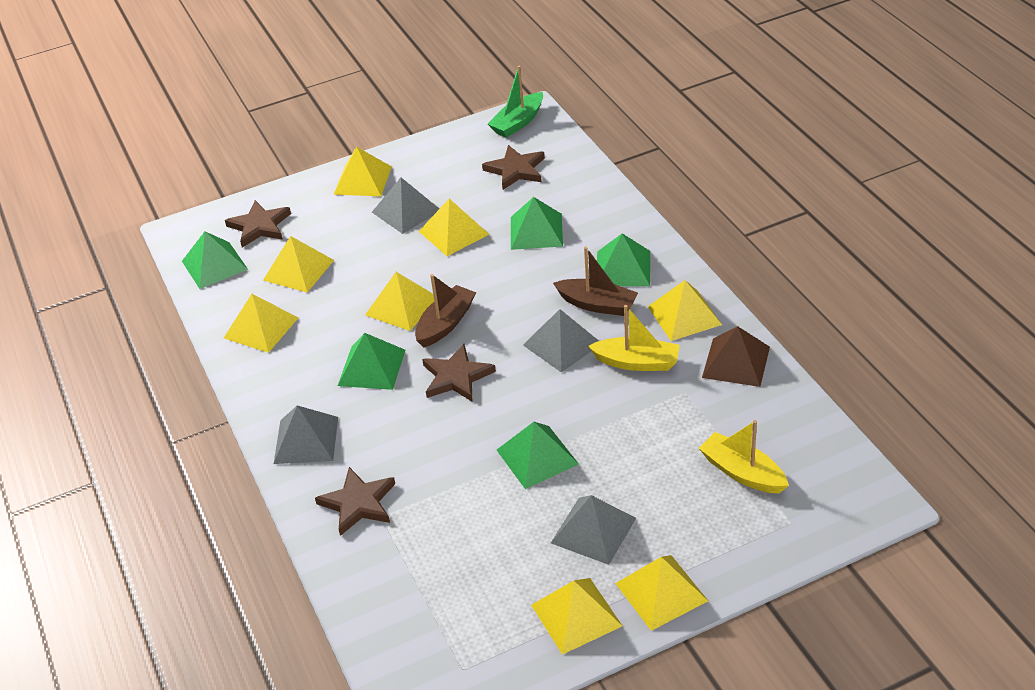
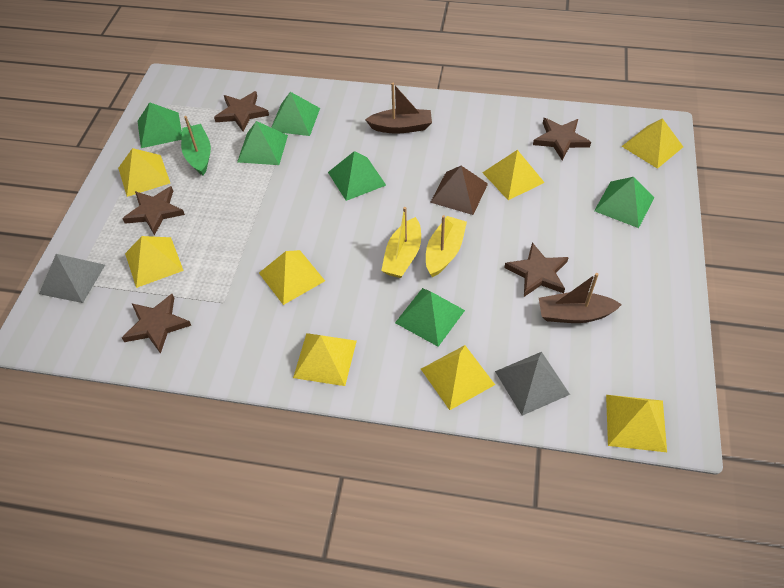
brown star: [225,200,291,247] [315,467,395,536] [422,344,496,401] [482,145,545,190] = 4 -> [122,186,185,236] [122,294,191,354] [214,91,269,132] [504,242,569,297] [533,118,591,160] = 5
green pyramid: [182,232,248,289] [338,333,405,390] [497,422,579,489] [511,197,563,250] [597,233,650,286] = 5 -> [138,102,182,148] [237,121,288,165] [271,92,320,136] [328,151,386,201] [395,288,465,347] [594,177,654,228] = 6
grey pyramid: [274,405,338,464] [372,178,439,234] [523,309,599,373] [551,495,636,565] = 4 -> [39,254,105,303] [495,352,570,416] = 2

